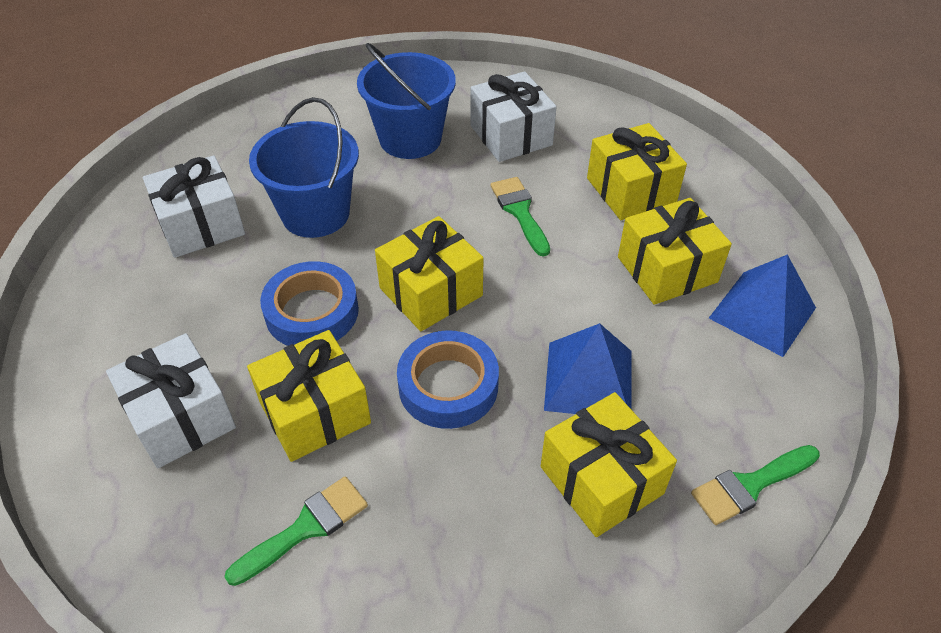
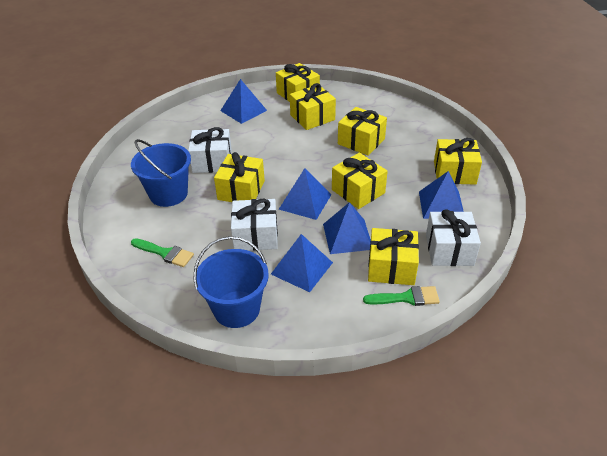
blue pyramid: [544,323,631,414] [709,254,816,357] = 2 -> [220,79,267,124] [271,234,333,292] [279,168,331,220] [323,202,371,254] [419,171,464,219] = 5
blue tape: [260,261,359,346] [397,331,499,429] = 2 -> none = 0
green brush: [225,476,368,586] [491,177,550,257] [691,445,820,525] = 3 -> [131,238,194,267] [363,286,440,306] = 2
yellow gift: [247,330,371,462] [375,216,484,331] [541,392,677,537] [587,123,687,220] [618,198,732,305] = 5 -> [214,152,265,202] [276,63,320,102] [290,83,336,130] [332,153,388,209] [338,107,387,156] [368,228,419,285] [434,138,482,185] = 7

